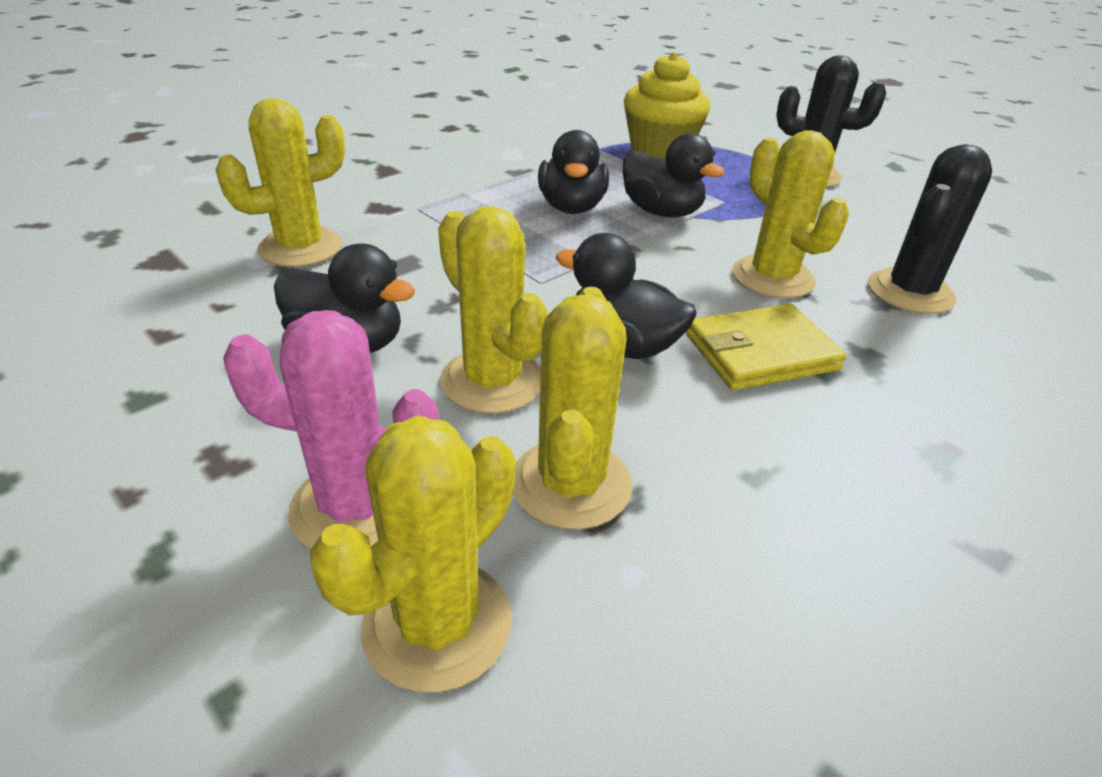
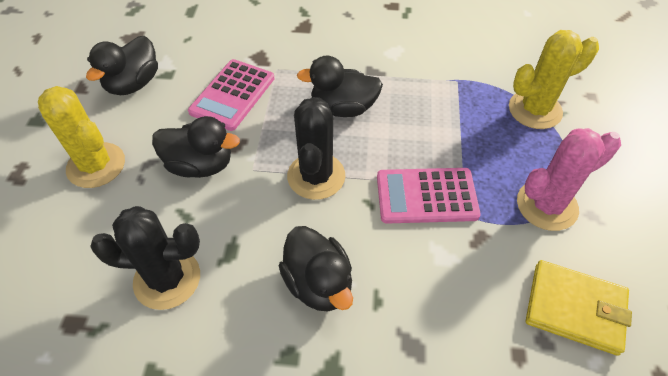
pink calculator: none = 0 -> [188,59,275,131] [377,168,481,223] = 2
yellow cactus: [216,98,345,267] [310,416,515,692] [438,206,548,414] [513,287,632,530] [732,130,849,298] = 5 -> [38,86,125,188] [509,30,599,129] = 2
yellow cupcake: [624,52,710,158] = 1 -> none = 0

